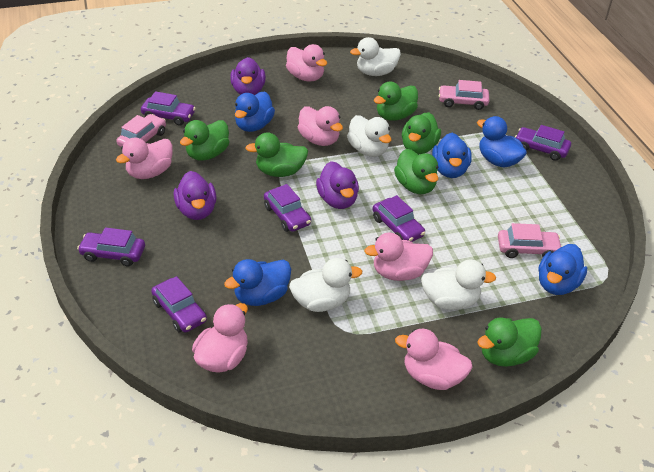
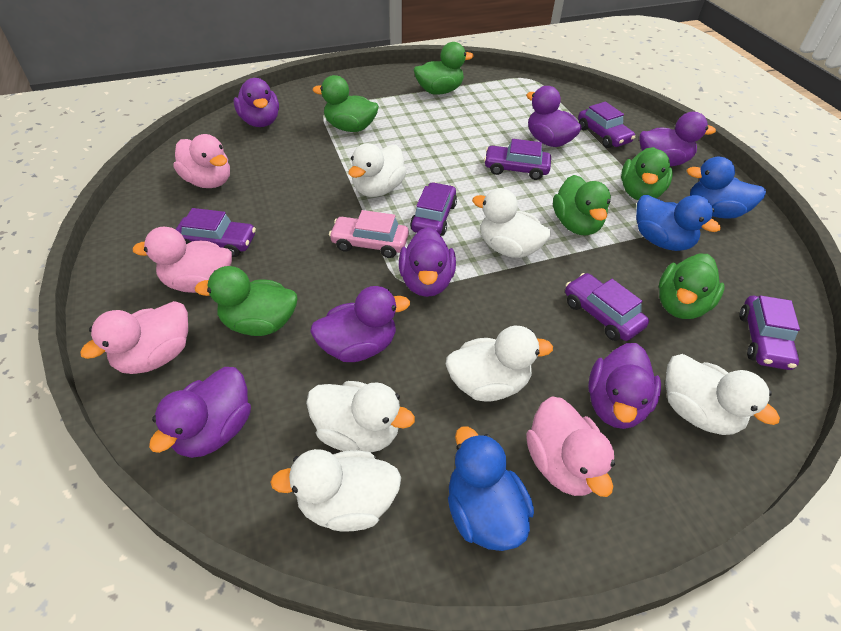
blue duck: [224,259,291,306] [235,91,275,132] [432,133,472,178] [477,116,527,167] [538,244,587,295] = 5 -> [448,426,534,551] [636,195,721,251] [687,156,766,219] = 3
pink car: [117,114,166,147] [439,80,490,110] [498,223,563,258] = 3 -> [329,210,409,258] = 1
pink duck: [116,137,173,179] [192,303,248,373] [286,44,327,81] [298,106,343,146] [364,233,433,281] [395,329,473,390] = 6 -> [80,301,188,374] [133,226,232,293] [174,134,230,188] [526,397,615,497] = 4
purple duck: [174,171,217,220] [230,57,266,95] [316,161,359,209] = 3 -> [149,367,251,458] [234,78,279,127] [310,286,410,362] [399,227,456,297] [526,86,582,147] [588,343,661,429] [639,112,716,166] = 7
white duck: [289,258,362,312] [347,115,392,157] [350,37,401,76] [421,260,496,310] = 4 -> [270,449,401,532] [306,381,415,453] [349,143,407,197] [446,326,553,402] [472,188,551,258] [665,354,780,435] = 6

